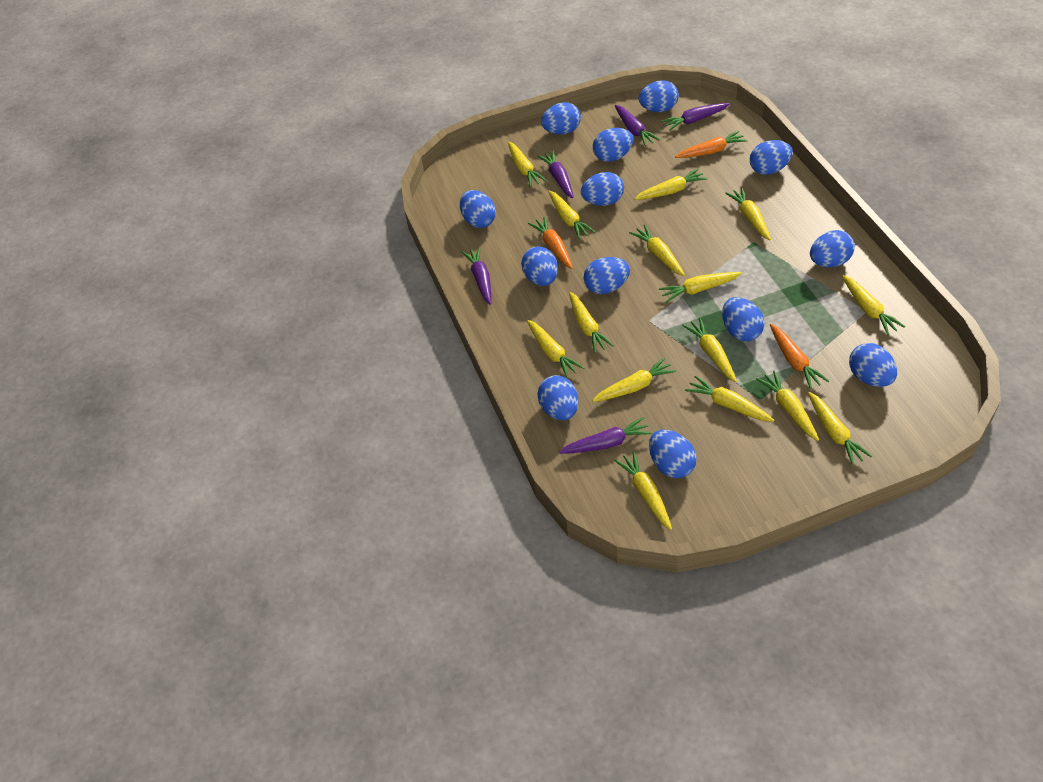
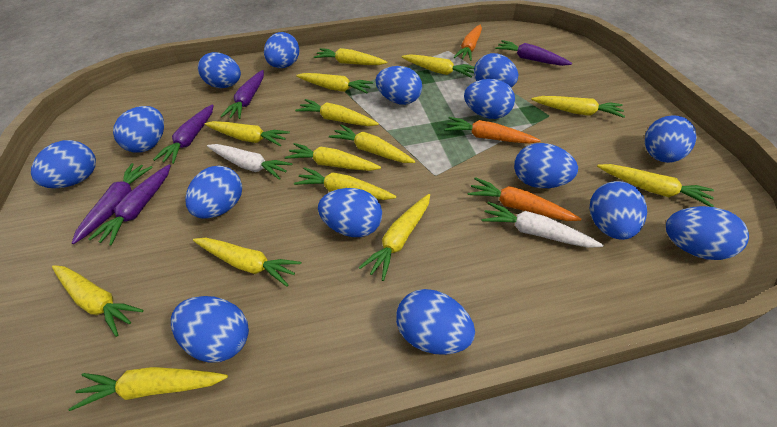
blue egg: [460,190,496,228] [521,246,558,286] [537,375,578,420] [541,102,581,135] [581,172,624,206] [584,257,630,294] [593,128,634,162] [639,80,679,112] [649,430,697,478] [722,297,765,341] [750,140,793,175] [810,230,855,267] [849,343,897,387] = 13 -> [31,140,96,188] [113,106,164,153] [171,296,249,363] [185,165,242,218] [198,52,241,88] [264,32,299,68] [318,188,382,237] [376,66,422,105] [396,289,475,355] [464,79,515,119] [474,53,518,87] [514,143,578,188] [590,181,647,240] [645,115,697,163] [666,206,749,260] = 15
white carrot: none = 0 -> [207,144,292,180] [482,202,603,248] = 2
yellow carrot: [508,141,547,187] [527,320,584,378] [548,190,595,239] [569,292,614,353] [592,357,677,402] [614,451,672,530] [629,225,685,276] [634,168,707,200] [659,272,742,302] [682,318,737,382] [685,376,774,422] [725,188,771,240] [756,370,819,441] [808,392,873,466] [842,275,905,335] = 15 -> [52,265,144,337] [69,367,228,411] [193,238,301,287] [205,121,290,146] [285,143,381,171] [294,167,396,200] [295,99,379,126] [296,73,373,93] [314,48,387,65] [329,124,415,163] [359,194,430,281] [402,54,475,78] [531,96,625,118] [597,164,714,207] = 14

